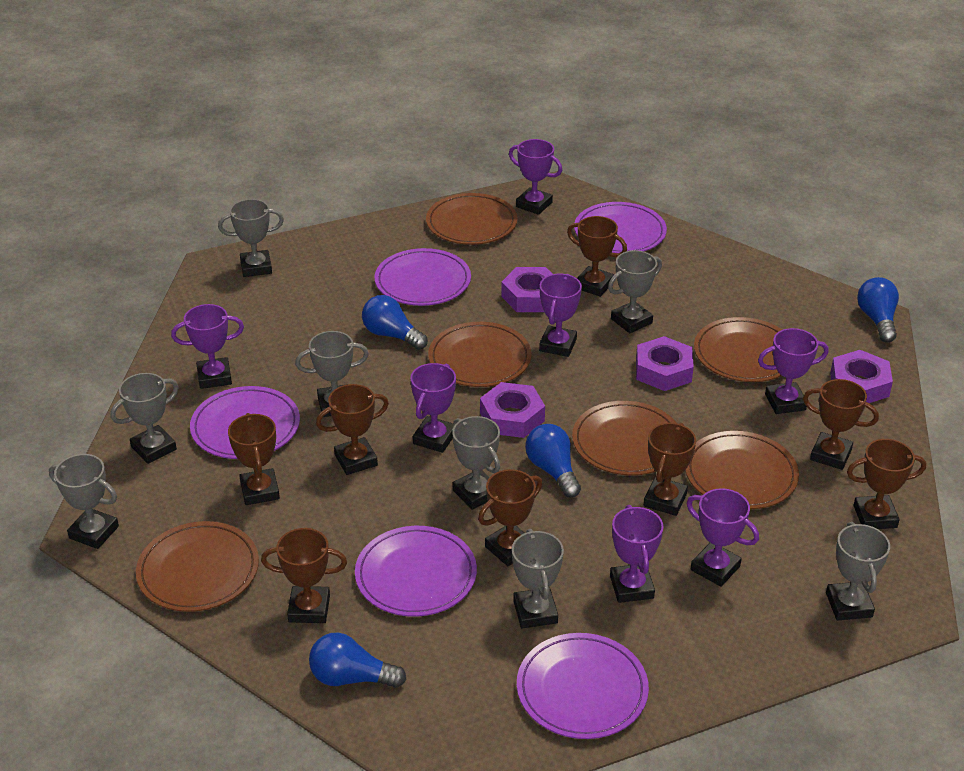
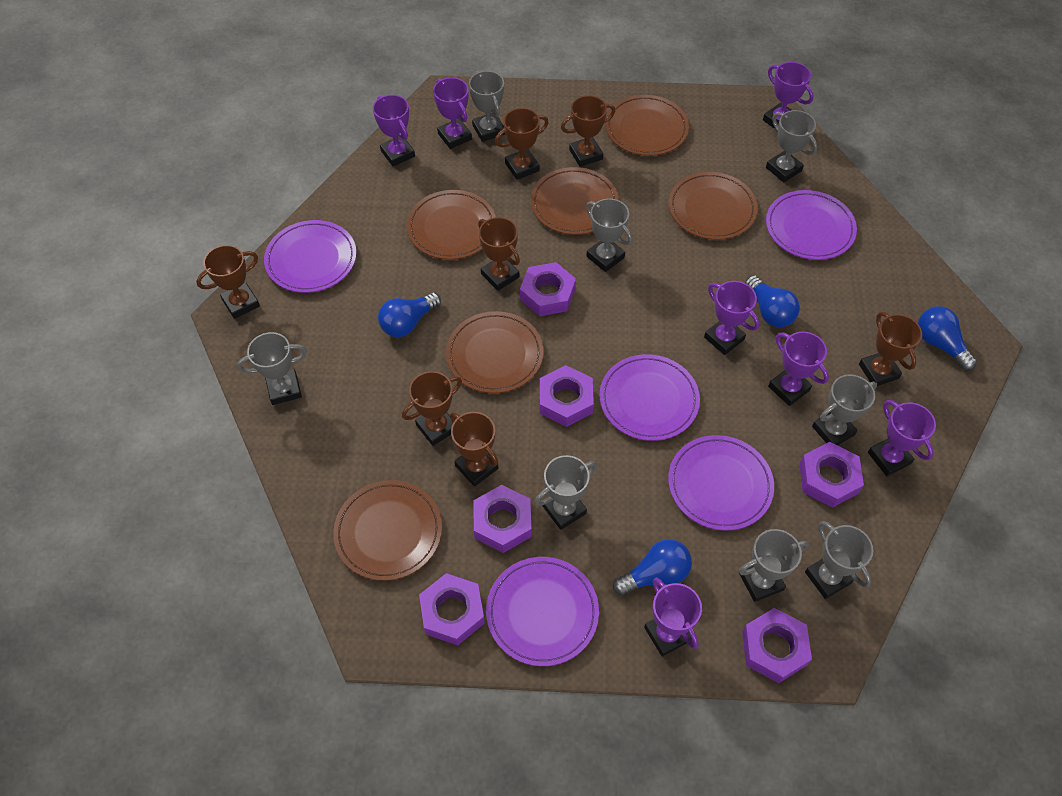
brown trophy: [228,413,280,505] [261,528,347,623] [316,384,389,475] [478,469,542,566] [567,216,627,297] [644,423,696,516] [803,379,879,470] [847,439,926,529] = 8 -> [196,245,260,319] [402,371,462,446] [450,412,498,487] [478,217,520,291] [495,108,549,180] [561,95,615,167] [859,312,922,386] = 7
purple nut: [480,382,545,438] [501,267,552,312] [636,336,694,391] [830,350,893,403] = 4 -> [419,573,485,645] [474,485,531,553] [520,262,576,316] [540,365,594,427] [742,608,812,683] [799,442,864,508] = 6

